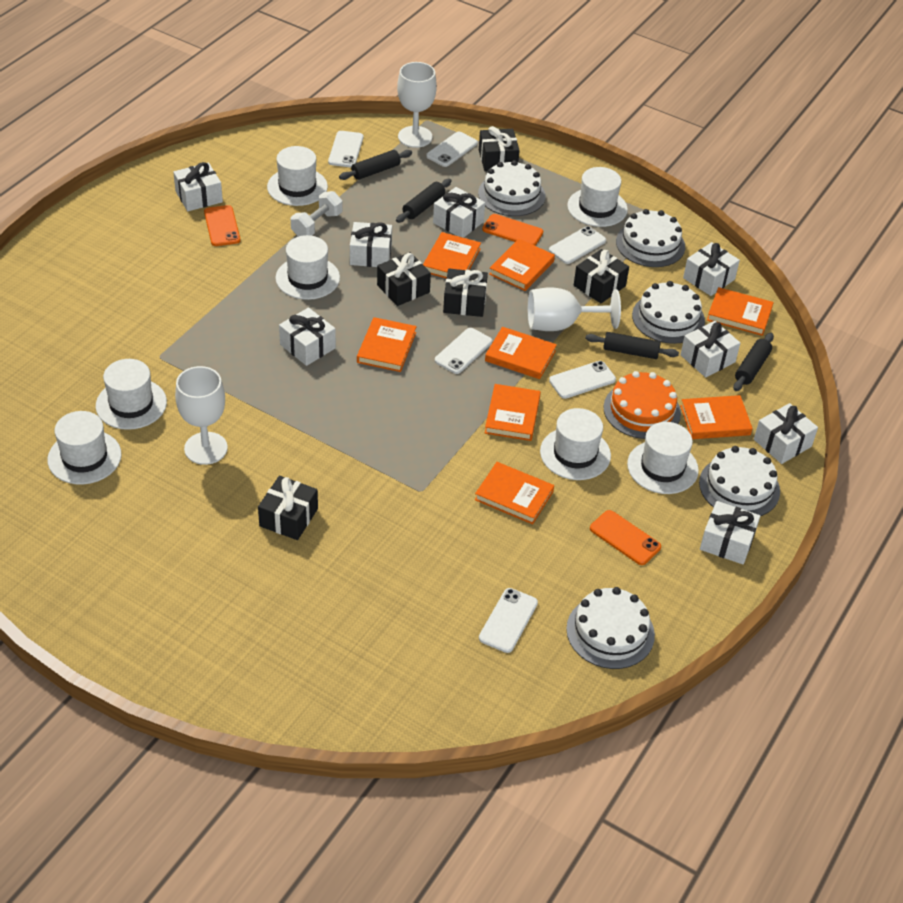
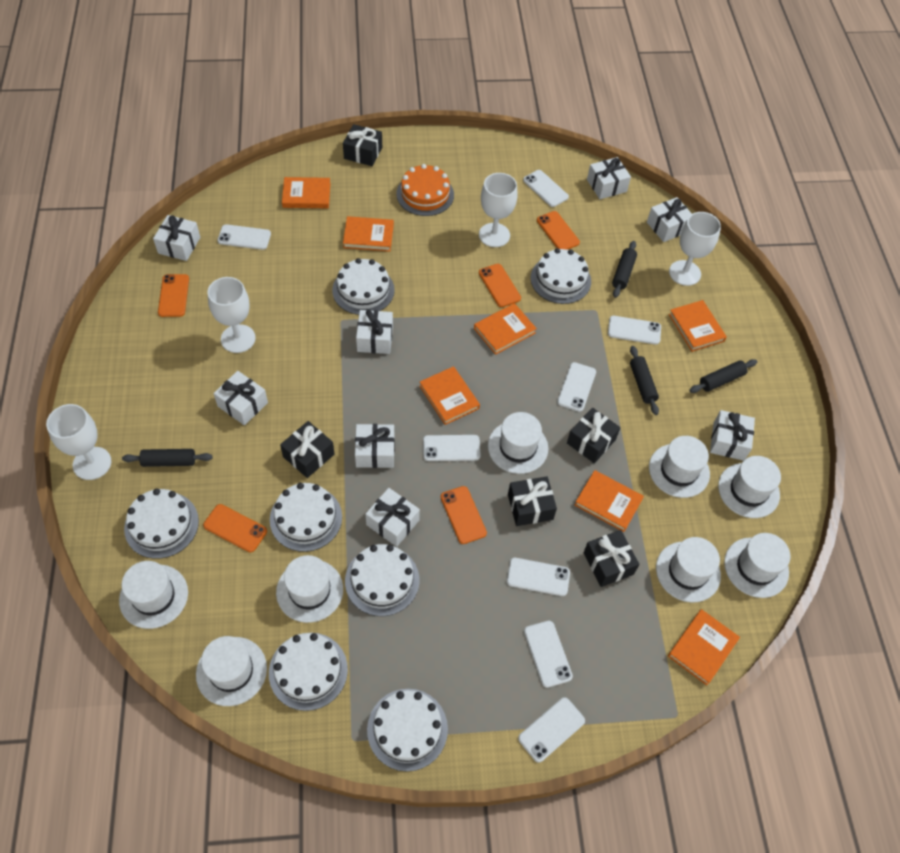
orange book: [357,317,417,372] [423,232,481,279] [475,462,554,524] [485,327,557,379] [485,384,541,441] [489,239,555,291] [680,395,753,439] [707,287,774,336] = 8 -> [282,177,330,208] [343,216,394,252] [420,366,480,425] [474,303,537,355] [575,470,644,532] [668,609,740,685] [669,300,727,352] = 7
orange phone: [204,205,240,246] [482,214,543,246] [590,510,661,565] = 3 -> [158,274,189,317] [203,504,267,552] [441,486,487,544] [479,264,521,307] [537,211,580,250] = 5
white cake: [478,160,546,216] [566,587,655,669] [616,209,685,267] [632,281,705,344] [699,446,780,516] = 5 -> [124,489,199,559] [269,633,348,711] [270,483,342,552] [332,258,395,315] [345,544,419,616] [367,689,448,772] [530,248,591,304] = 7
white dumbbell: [291,191,342,237] = 1 -> none = 0
white goblet: [175,366,228,465] [397,62,437,148] [528,287,621,331] = 3 -> [46,404,111,480] [207,277,256,353] [479,173,518,247] [669,212,721,286] = 4
white hat: [47,411,122,485] [96,359,167,430] [267,146,328,206] [275,235,340,300] [540,408,611,480] [567,167,628,227] [627,422,699,494] = 7 -> [119,561,188,629] [196,636,267,706] [276,555,343,623] [488,412,548,474] [649,436,710,498] [656,537,721,603] [718,456,781,518] [724,533,791,598] = 8
white phone: [328,131,363,167] [426,131,478,167] [435,328,492,374] [479,588,538,653] [549,226,606,264] [549,361,616,399] = 6 -> [217,224,271,250] [423,435,480,461] [507,558,570,596] [518,697,585,763] [523,170,569,207] [524,621,573,688] [557,362,596,412] [608,316,661,345] = 8

